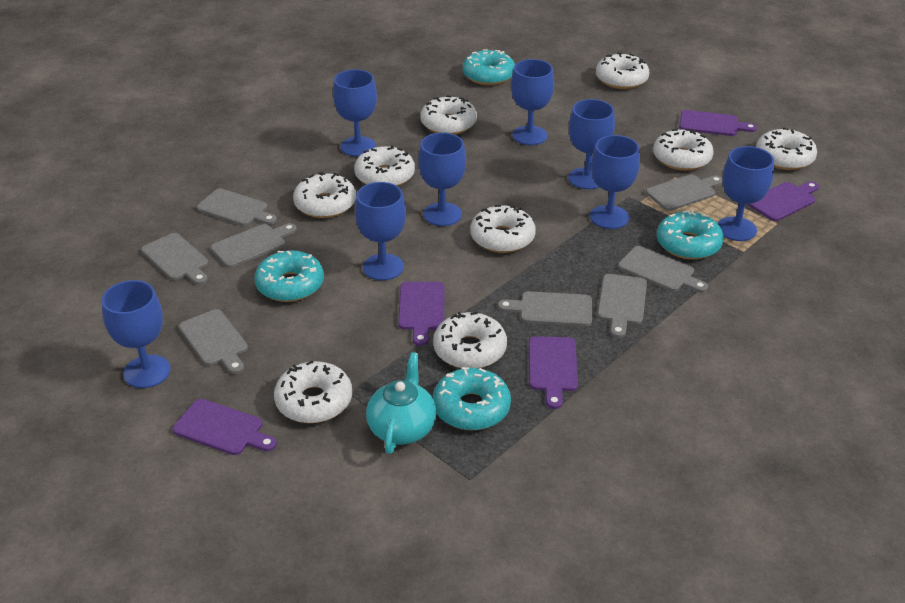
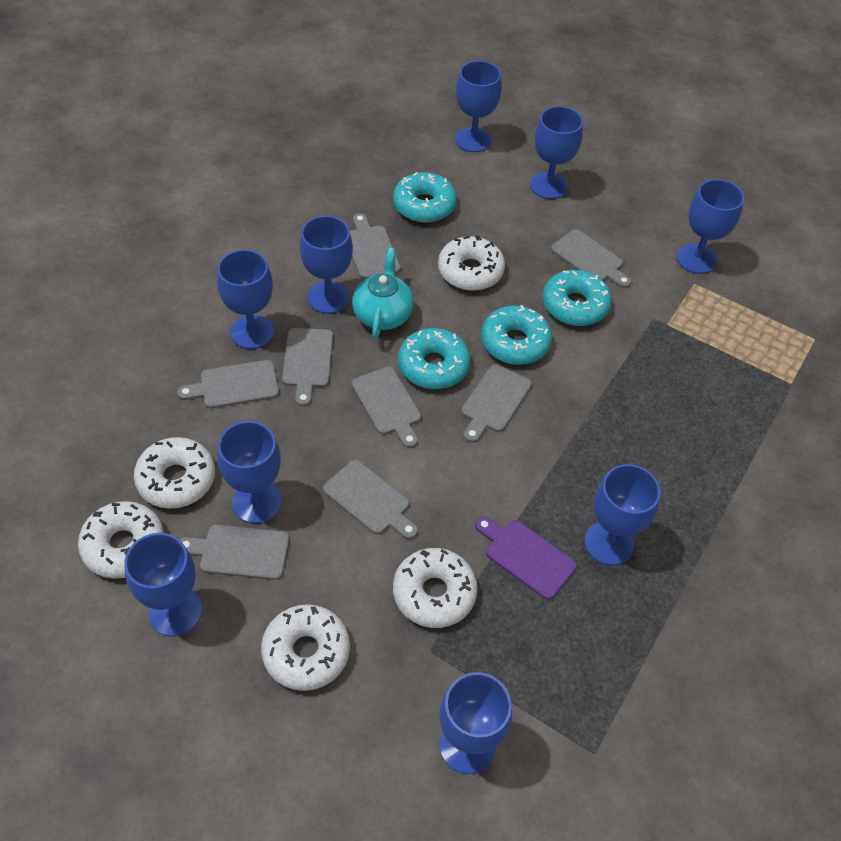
blue goblet: [102,280,171,388] [333,69,377,157] [355,182,406,280] [418,133,466,226] [511,59,554,145] [568,99,615,189] [590,135,640,229] [718,146,774,241] = 8 -> [124,533,202,637] [217,250,274,349] [217,421,282,523] [300,216,353,314] [439,672,512,774] [455,61,502,152] [530,106,583,199] [584,464,661,565] [677,179,744,274] = 9
purple cutting board: [172,399,277,455] [398,282,445,346] [529,336,578,409] [679,110,757,136] [747,181,819,221] = 5 -> [475,517,577,600] = 1
white donut: [274,361,352,423] [293,172,356,218] [354,145,415,186] [421,95,477,135] [433,312,507,368] [471,205,536,253] [596,53,649,89] [653,129,714,171] [756,127,817,170] = 9 -> [78,501,164,579] [134,437,215,509] [261,604,350,691] [393,548,477,628] [438,235,505,291] = 5

